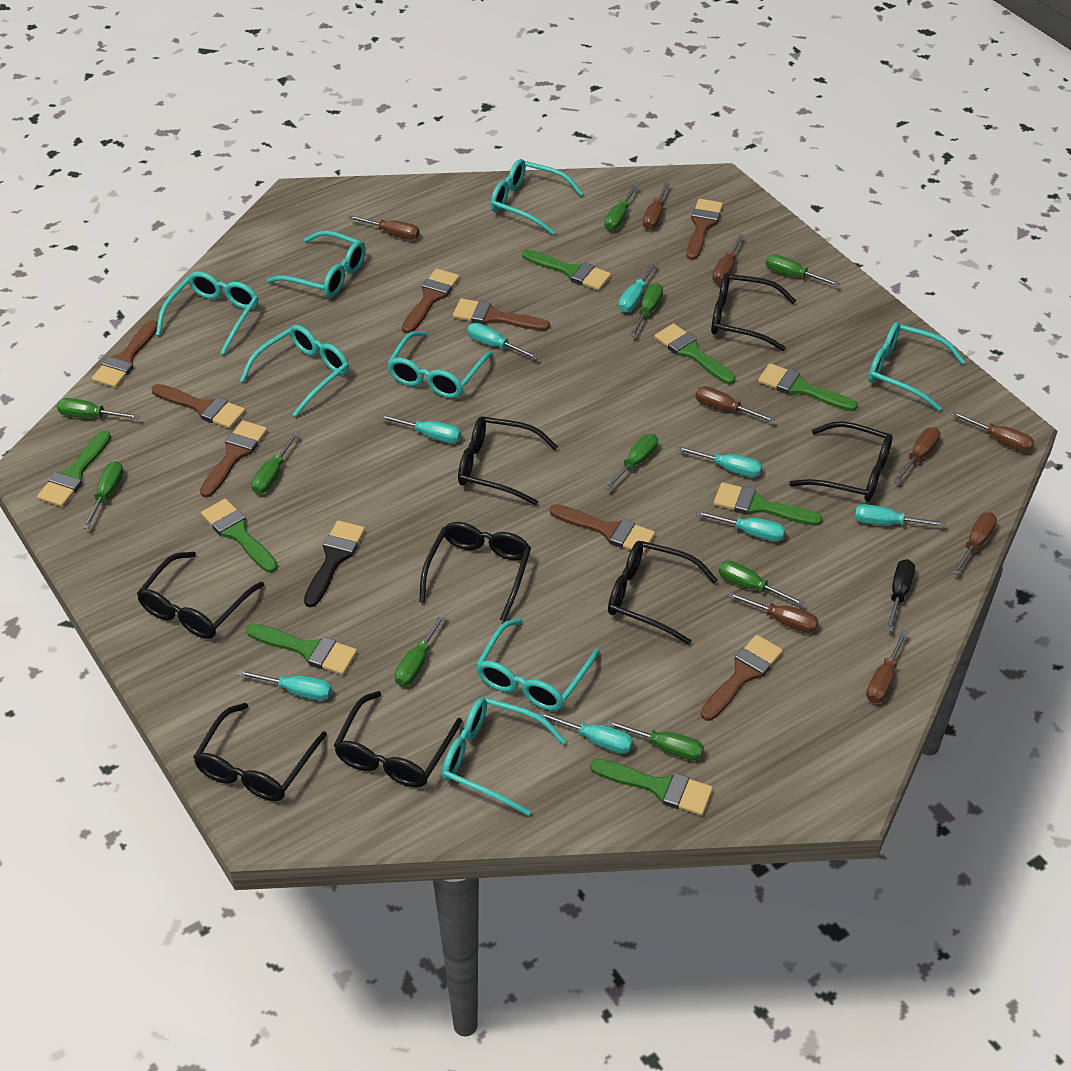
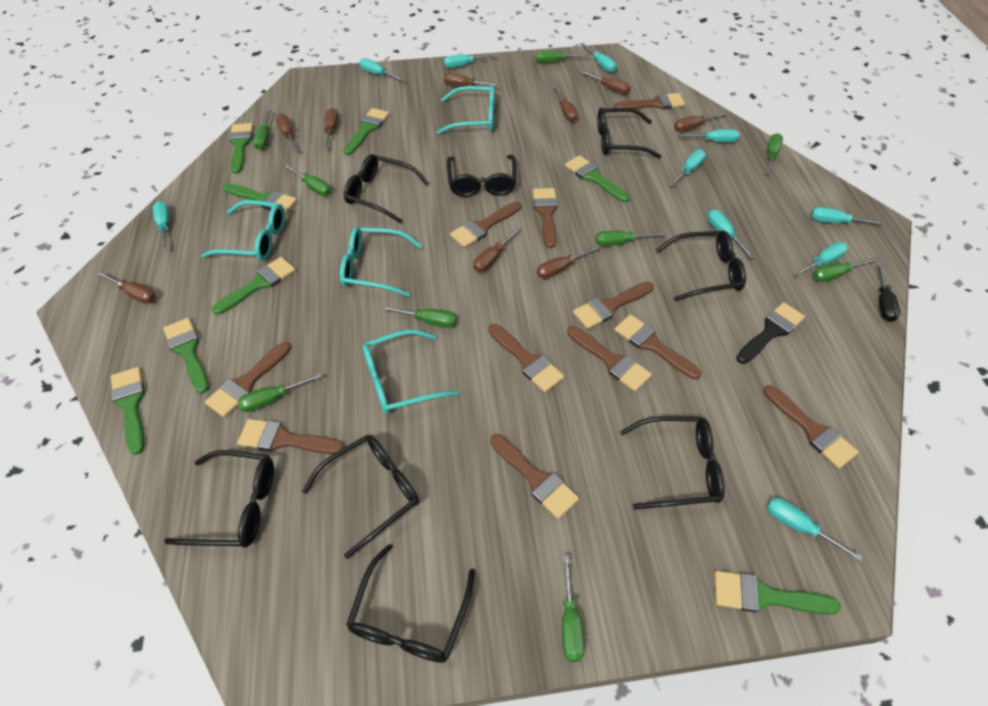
brown brush: [92,320,158,388] [151,384,245,429] [200,420,267,498] [402,268,459,333] [453,298,550,331] [550,504,655,554] [687,199,723,260] [701,635,783,721] = 8 -> [205,342,291,417] [237,419,344,454] [450,202,521,248] [488,324,565,392] [490,434,579,519] [533,188,558,248] [567,326,652,392] [573,282,654,329] [614,93,685,109] [614,314,702,380] [763,385,858,469] = 11
green screwdriver: [57,398,140,419] [83,461,123,529] [251,432,299,494] [395,613,446,686] [604,184,639,231] [604,434,658,490] [607,720,704,761] [630,283,663,337] [719,561,805,606] [766,254,840,286] = 10 -> [238,373,322,412] [253,110,271,150] [283,164,331,196] [381,306,457,328] [535,51,589,63] [562,555,585,662] [595,231,665,246] [766,133,783,174] [813,257,879,282] = 9
turquoise glasses: [156,271,259,355] [240,325,349,417] [266,230,366,297] [387,331,493,398] [442,697,566,816] [476,618,600,711] [490,159,584,235] [868,322,965,411] = 8 -> [201,200,285,261] [340,227,422,297] [362,330,460,414] [437,85,495,134] = 4
turquoise screwdriver: [237,670,332,701] [380,414,461,443] [467,323,539,359] [539,711,633,754] [619,262,658,312] [677,446,762,477] [696,511,785,541] [855,504,946,527] = 8 -> [153,201,170,250] [359,58,405,81] [444,54,497,68] [581,43,617,72] [670,149,706,186] [677,129,740,142] [708,210,755,258] [767,498,863,561] [794,242,848,276] [811,207,884,225] = 10

